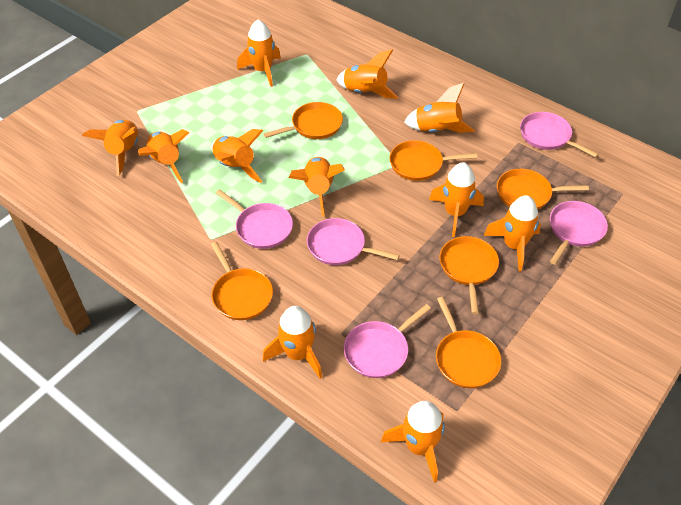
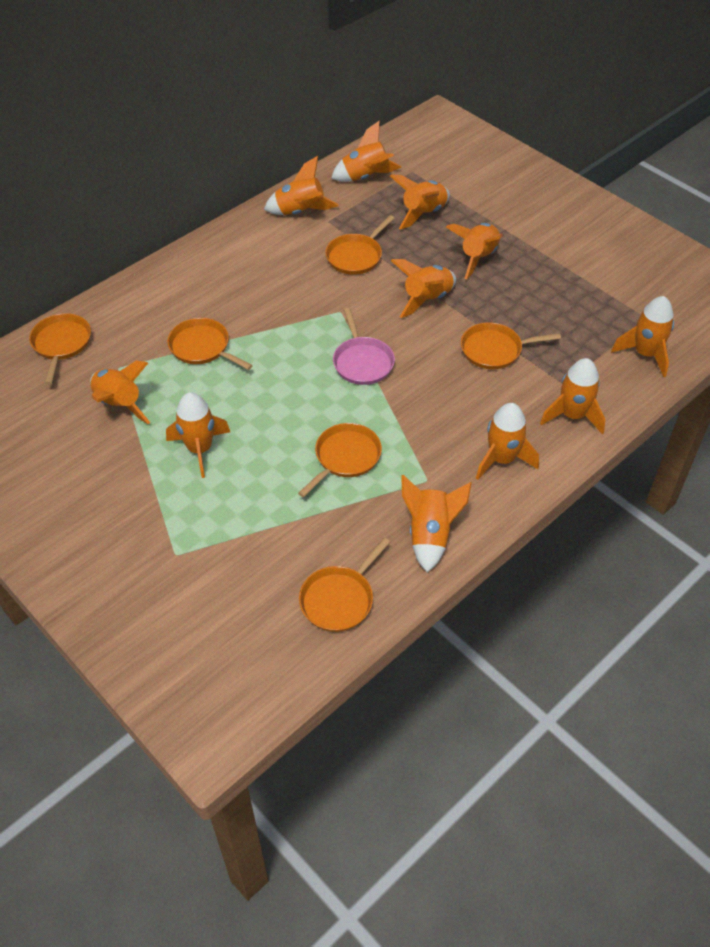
pink pan: [216,189,293,249] [307,218,400,265] [344,304,431,378] [520,112,599,158] [550,201,608,265] = 5 -> [333,308,395,385] = 1

